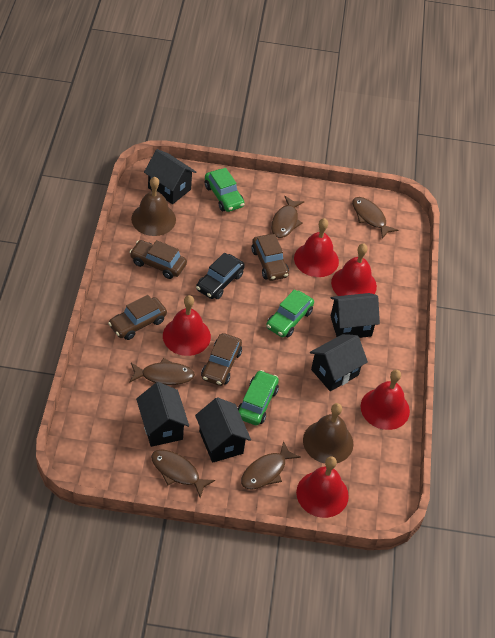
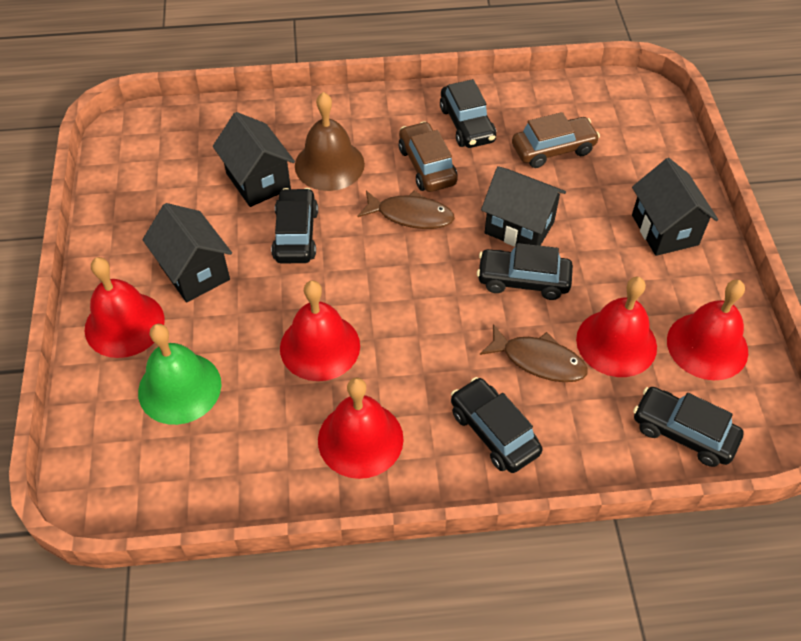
black car: [196,253,245,299] = 1 -> [271,188,318,263] [440,79,496,148] [451,377,542,473] [477,243,573,300] [633,387,744,467] = 5
black house: [136,382,189,447] [144,149,196,204] [195,397,251,463] [310,334,368,391] [331,293,380,338] = 5 -> [142,203,232,302] [213,112,295,207] [481,166,566,247] [632,158,718,256] = 4
brown bell: [131,177,176,236] [303,403,353,463] = 2 -> [295,92,365,191] = 1
brown car: [108,295,167,340] [129,240,187,279] [201,333,242,386] [251,234,289,281] = 4 -> [399,121,458,192] [512,112,600,168] = 2
brown fish: [129,358,195,385] [151,449,215,498] [241,441,301,490] [271,196,304,238] [352,197,398,239] = 5 -> [357,191,455,229] [480,324,588,382] = 2
green bell: none = 0 -> [138,324,221,425] = 1
green car: [205,168,245,212] [238,370,279,425] [266,290,314,338] = 3 -> none = 0

